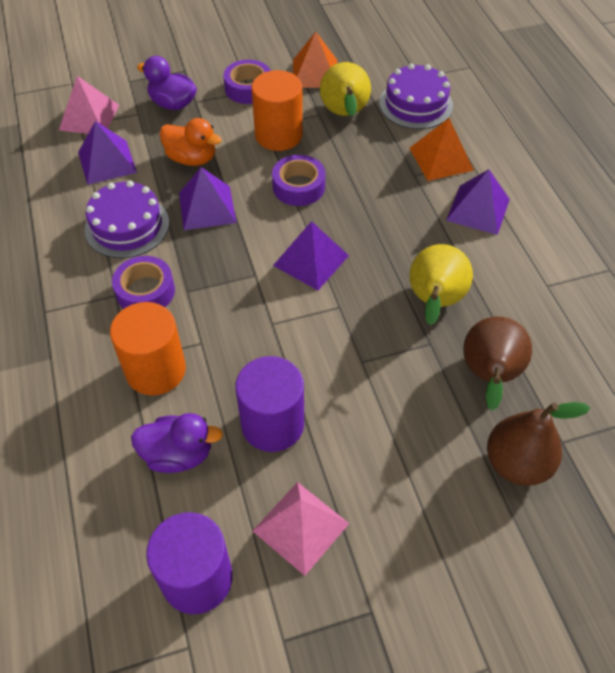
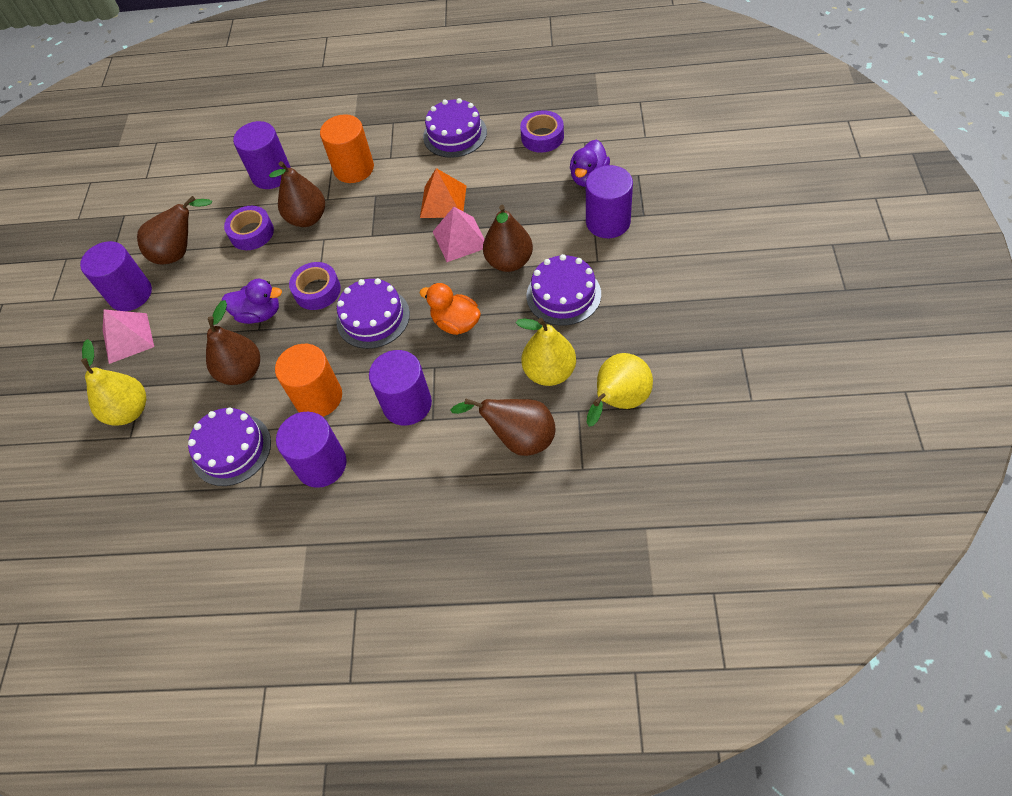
brown pear: [463,316,532,411] [487,402,590,486] = 2 -> [137,196,212,264] [206,300,260,385] [269,161,325,227] [451,398,556,456] [483,205,533,272] = 5
orange pyramid: [293,32,337,88] [409,118,474,181] = 2 -> [420,168,467,218] = 1
purple cake: [84,181,169,258] [379,64,453,129] = 2 -> [188,407,271,486] [336,278,410,349] [423,98,487,158] [526,254,601,326] = 4
purple cylinder: [146,512,233,614] [235,356,304,452] = 2 -> [80,241,152,311] [233,121,291,189] [276,412,347,488] [369,350,432,426] [586,165,633,238] = 5
purple pyramid: [78,121,137,185] [179,167,236,230] [273,221,349,290] [446,169,510,235] = 4 -> none = 0
yellow pear: [320,62,371,117] [409,244,473,325] = 2 -> [81,339,146,426] [516,318,576,386] [587,353,653,427] = 3

